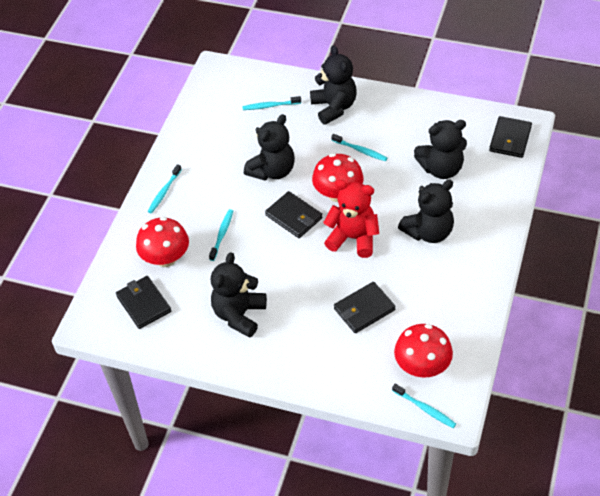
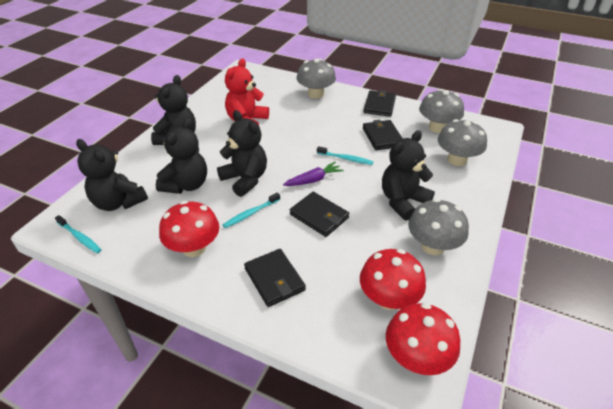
grey mushroom: none = 0 -> [297,59,336,99] [408,198,469,255] [419,89,464,133] [438,119,487,166] = 4
purple carrot: none = 0 -> [283,162,344,186] = 1
turquoise toothbrush: [147,164,182,213] [209,209,233,261] [242,96,301,110] [331,134,387,161] [392,384,456,428] = 5 -> [55,215,102,253] [223,193,280,228] [317,146,373,165] = 3

